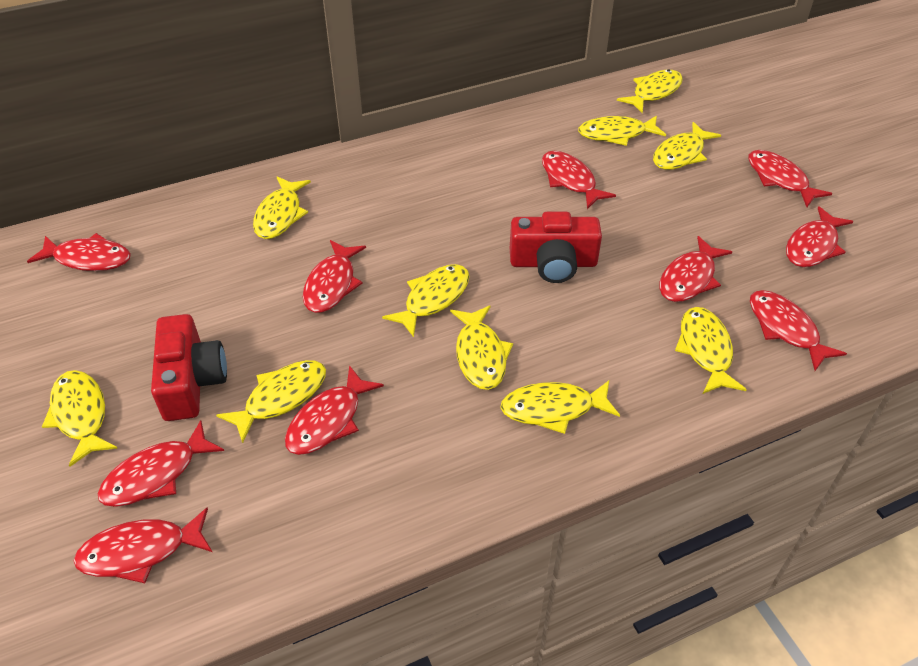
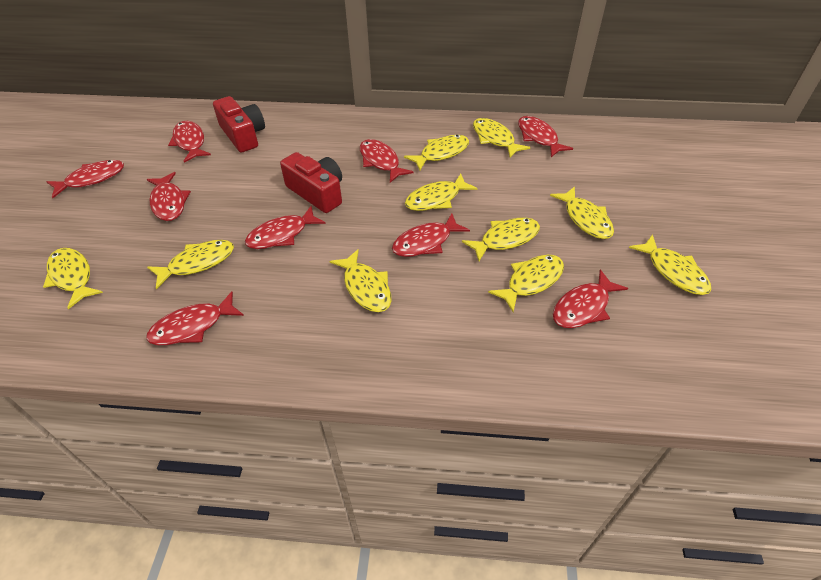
red fish: [27,233,131,271] [74,508,212,583] [98,420,224,507] [285,365,384,455] [303,240,366,313] [542,151,616,209] [659,236,732,302] [748,150,832,207] [750,290,847,371] [786,206,853,267] = 10 -> [47,160,124,198] [146,291,244,345] [147,172,191,221] [168,121,211,163] [245,206,326,249] [360,139,413,183] [392,213,470,257] [518,116,573,157] [553,269,628,328] = 9

